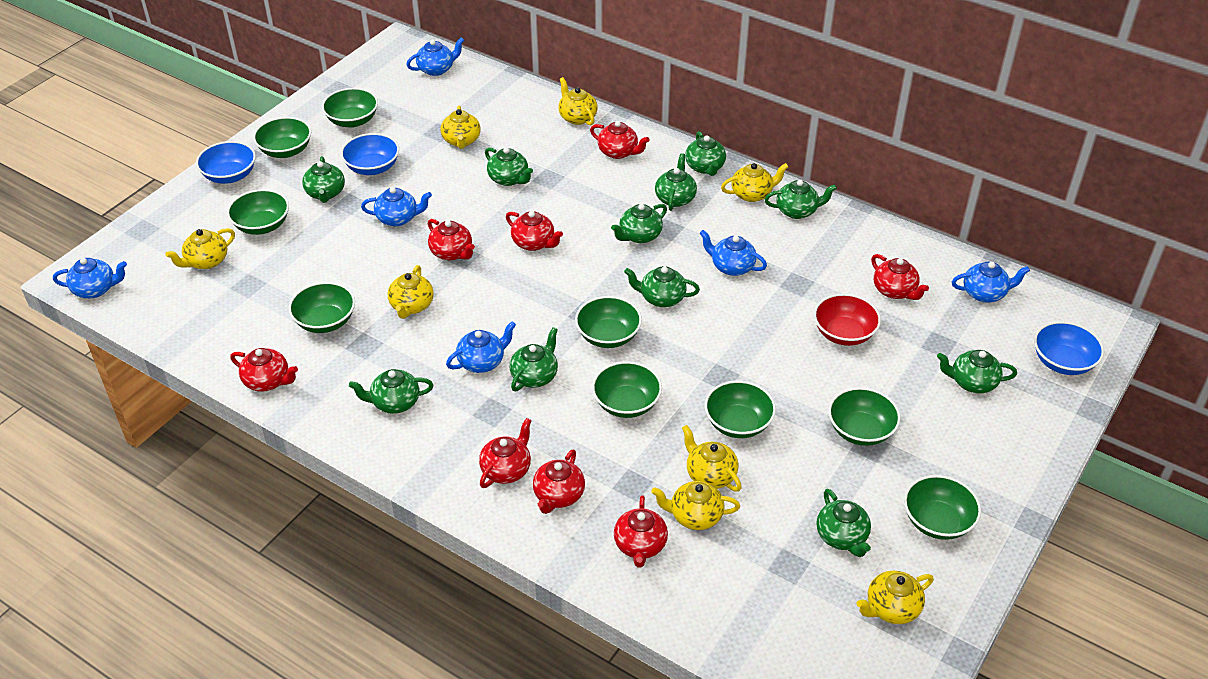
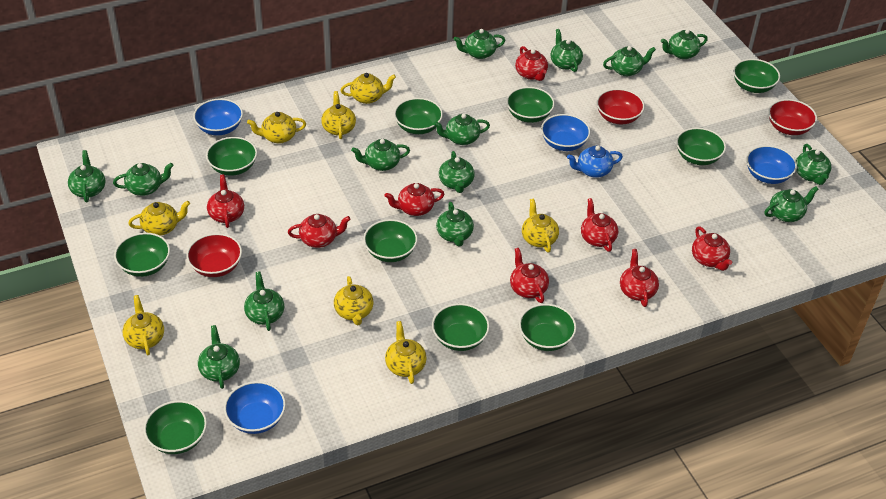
blue bowl: [196,141,256,184] [341,133,399,175] [1034,321,1104,375] = 3 -> [193,99,243,135] [224,381,286,434] [541,114,591,151] [746,145,797,184] = 4
blue teapot: [53,258,127,298] [361,187,432,226] [406,37,464,76] [446,321,516,373] [700,230,767,276] [952,262,1030,302] = 6 -> [567,146,623,178] = 1
green bowl: [227,189,289,235] [253,117,311,158] [289,282,355,333] [322,88,378,128] [575,296,642,348] [592,361,662,418] [705,380,776,438] [828,387,901,446] [904,475,981,540] = 9 -> [114,233,170,277] [144,400,207,454] [206,137,257,176] [363,219,418,262] [394,98,443,134] [432,303,490,351] [506,87,555,123] [519,304,576,351] [676,128,726,165] [733,59,780,93] = 10
green teapot: [302,156,345,203] [349,369,434,414] [485,147,533,186] [510,327,558,391] [611,204,667,243] [624,266,700,307] [655,153,697,211] [685,131,726,176] [764,180,837,219] [816,489,871,557] [937,350,1017,393] = 11 -> [68,150,106,202] [113,163,174,196] [198,325,240,389] [244,271,284,331] [351,139,410,171] [433,114,490,145] [436,202,474,246] [439,151,475,193] [454,29,505,59] [551,29,583,72] [603,46,656,76] [661,29,708,59] [764,186,819,222] [796,144,831,185] = 14
red bowl: [814,294,881,346] = 1 -> [186,233,242,277] [596,89,645,124] [768,99,817,135] = 3

